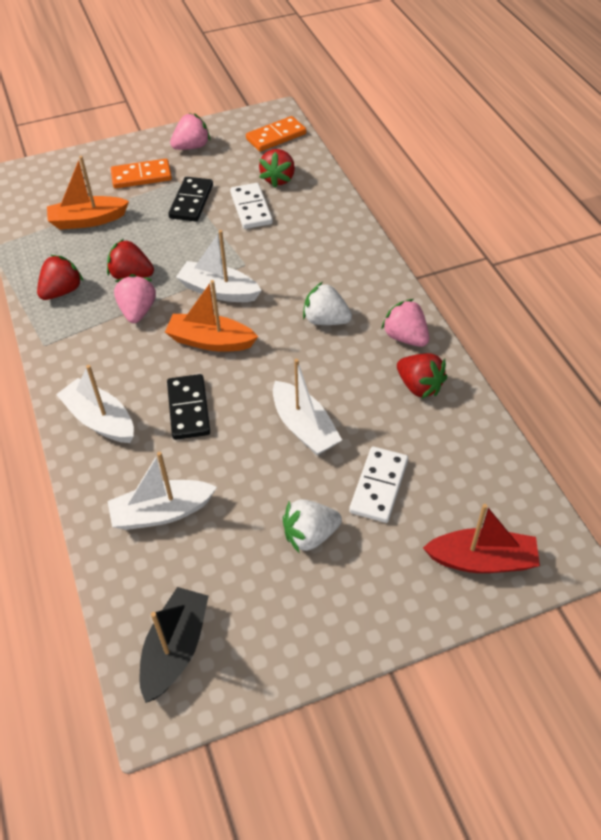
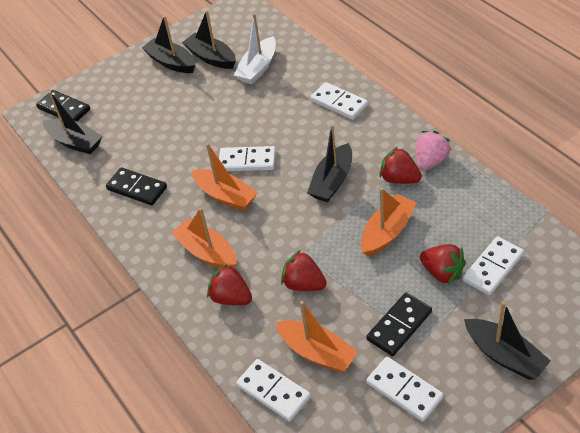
black boat: [140,587,209,703] = 1 -> [43,91,102,154] [142,16,195,73] [182,11,236,69] [307,125,352,202] [464,302,551,380] = 5
black domino: [167,374,210,440] [168,177,213,221] = 2 -> [36,90,90,121] [106,167,167,206] [367,292,432,356] = 3
orange boat: [47,156,129,230] [165,280,258,352] = 2 -> [171,208,236,268] [192,143,258,211] [275,301,358,373] [361,188,417,256] = 4
orange domino: [111,159,172,189] [246,116,306,152] = 2 -> none = 0
pink strawberry: [114,274,156,323] [170,113,210,150] [381,299,429,347] = 3 -> [416,131,451,171] = 1
red boat: [423,504,540,573] = 1 -> none = 0
white boat: [56,365,134,443] [108,452,217,530] [176,230,262,302] [273,359,342,455] = 4 -> [234,13,276,84] = 1
white domino: [230,183,273,229] [349,446,408,523] = 2 -> [219,146,276,171] [236,359,311,422] [310,82,368,120] [366,357,444,422] [463,236,524,295] = 5
white strawberry: [283,499,342,552] [303,282,352,325] = 2 -> none = 0

